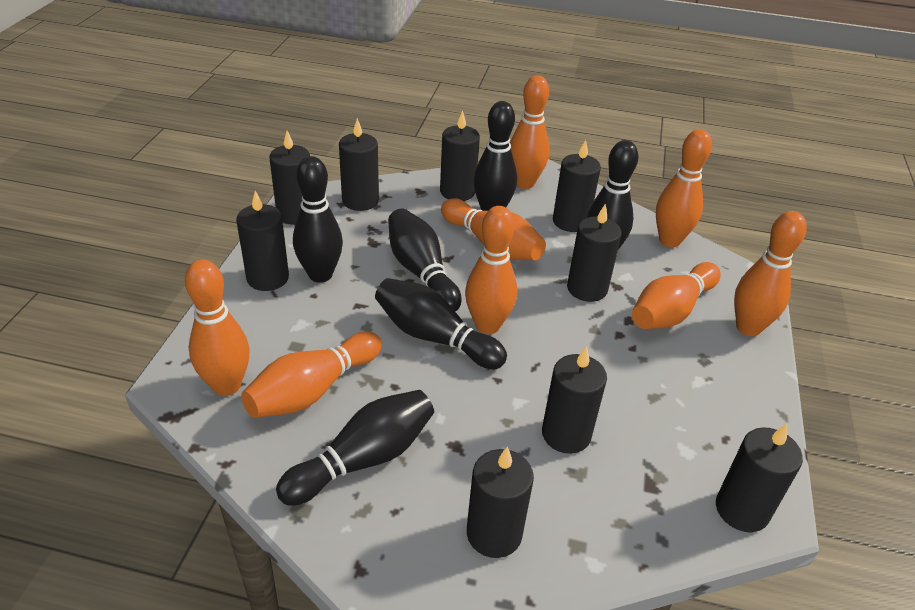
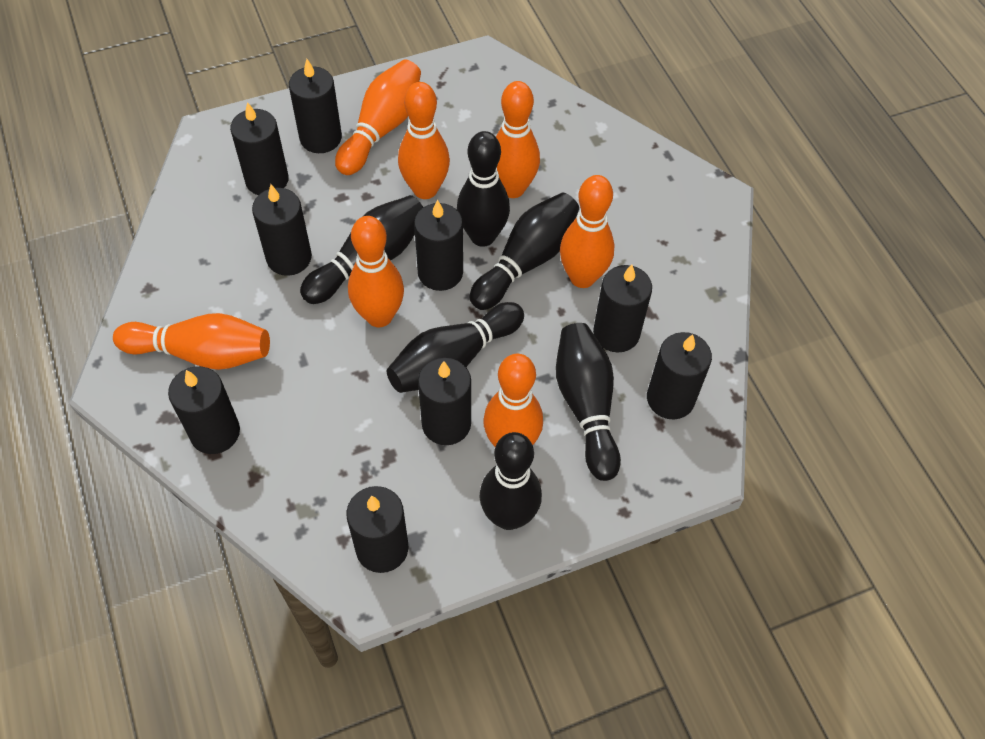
orange bowling pin: [185,260,250,396] [241,331,382,418] [441,198,546,260] [465,206,517,334] [510,75,550,189] [632,262,721,329] [656,129,712,247] [734,211,807,336] = 8 -> [113,313,270,370] [335,60,421,175] [348,216,404,327] [398,82,450,199] [483,354,543,447] [496,81,540,198] [560,175,615,288] = 7

